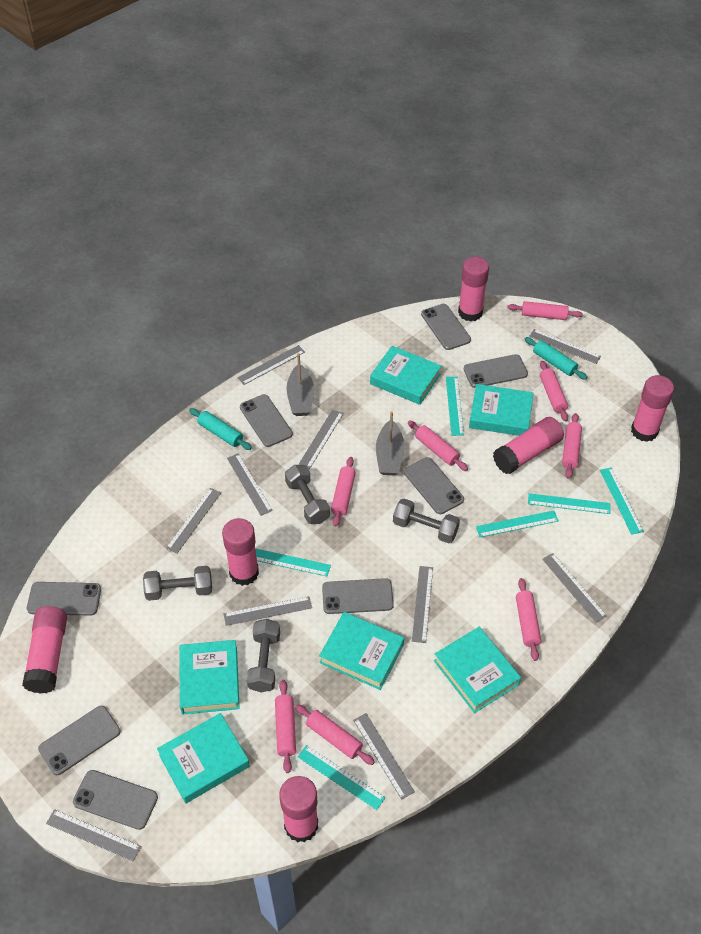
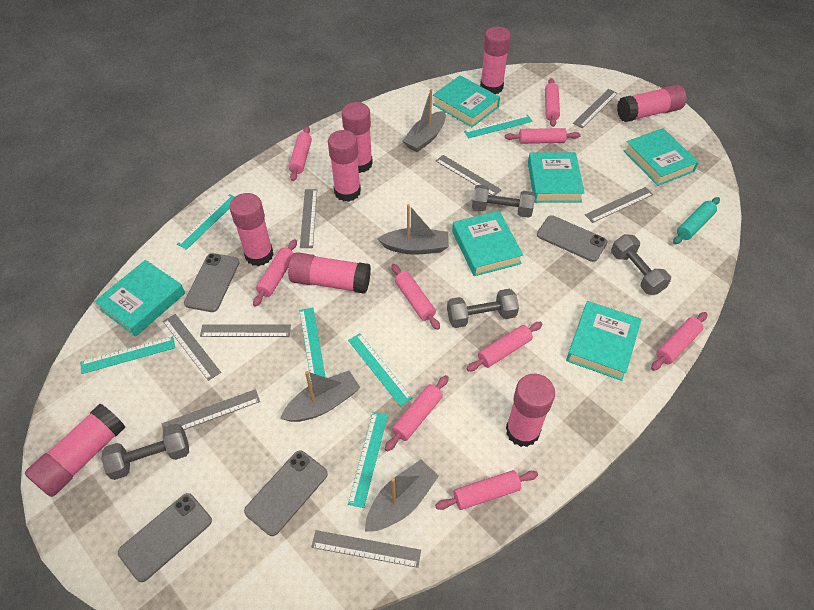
grey boat: [287,353,314,416] [376,411,404,475] = 2 -> [280,371,361,422] [365,460,439,532] [377,204,449,255] [403,89,446,152] = 4
grey phone: [27,582,101,616] [38,706,121,775] [73,770,158,830] [240,394,293,447] [322,578,394,614] [404,457,464,514] [421,304,471,350] [464,354,528,388] = 8 -> [118,493,212,582] [184,253,240,312] [244,450,328,536] [537,215,608,262] = 4
grey ruler: [46,809,141,861] [166,488,221,553] [224,596,312,626] [227,454,273,516] [237,345,305,385] [298,409,344,469] [353,713,415,800] [412,566,433,643] [529,329,601,364] [542,553,607,623] = 10 -> [162,389,260,430] [163,314,221,381] [200,324,291,337] [300,189,317,248] [311,530,421,568] [436,155,502,196] [573,89,618,128] [585,187,653,223] = 8
pink glue stick: [22,606,67,693] [222,518,259,586] [279,776,318,842] [458,257,489,321] [493,417,564,474] [631,375,674,442] = 6 -> [25,404,125,497] [229,193,274,266] [288,252,371,294] [328,130,361,202] [342,102,373,173] [480,26,511,94] [506,374,555,447] [617,85,687,122] = 8
pink rolling pin: [275,680,296,773] [295,704,375,765] [331,457,356,526] [408,420,468,471] [507,301,583,320] [516,578,541,661] [540,361,568,421] [562,413,582,479] = 8 -> [253,239,297,307] [289,126,312,181] [385,375,449,452] [392,264,440,330] [435,470,538,510] [467,322,543,372] [505,128,581,144] [545,78,560,127] [651,312,707,371] = 9
turquoise rolling pin: [189,408,252,450] [525,337,587,380] = 2 -> [673,197,720,244] = 1

